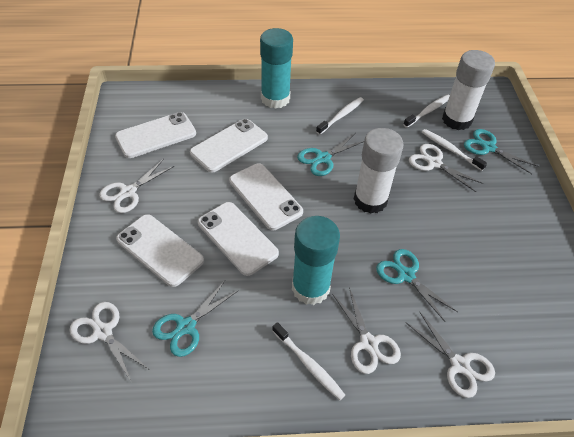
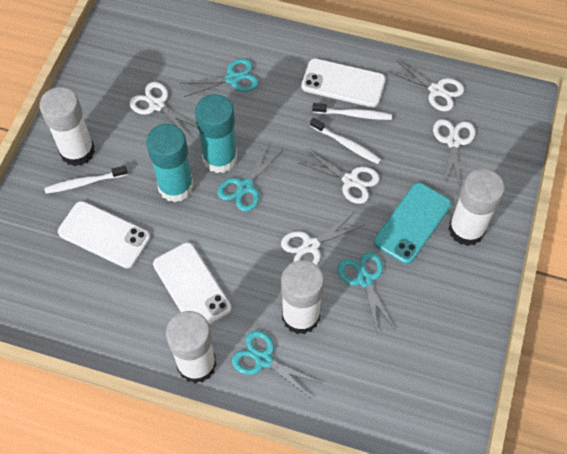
turquoise phone: none = 0 -> [374,183,451,264] = 1
white glue stick: [354,128,404,214] [442,50,495,130] = 2 -> [39,87,95,166] [165,311,216,384] [281,260,324,334] [448,169,505,246] = 4
white phone: [115,112,196,158] [116,214,204,287] [190,119,268,173] [198,202,279,276] [229,163,303,230] = 5 -> [58,201,150,268] [153,242,231,325] [301,59,385,107] = 3
white toothbrush: [272,322,345,400] [316,97,364,135] [403,94,450,128] [422,129,487,171] = 4 -> [44,166,128,194] [310,118,381,164] [312,103,392,120] = 3

